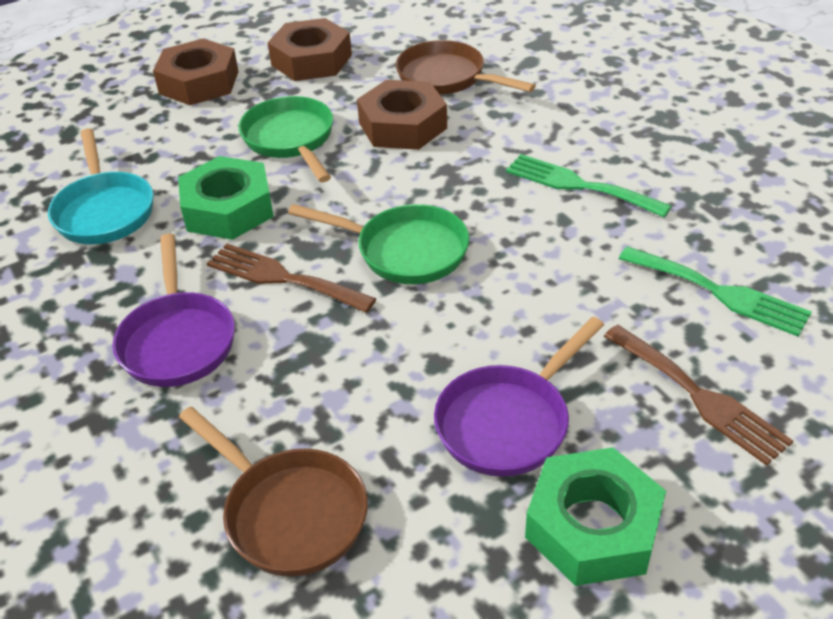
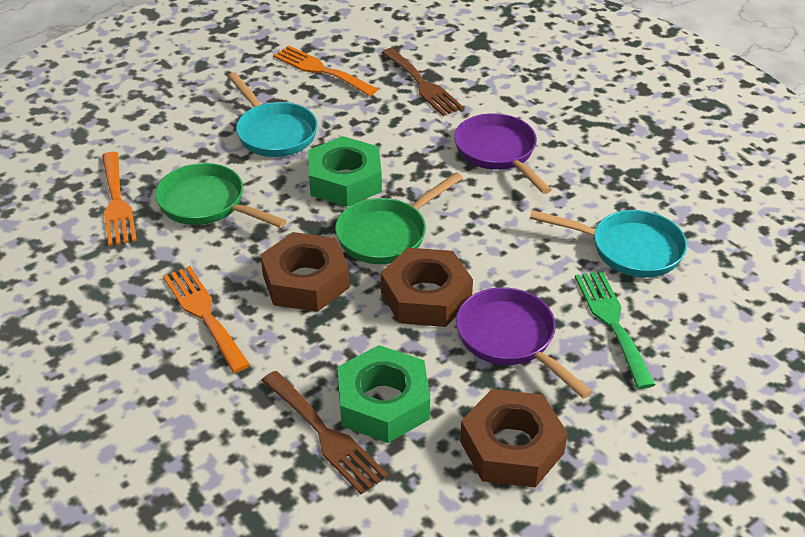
brown pan: [179,407,368,577] [396,40,536,95] = 2 -> none = 0
green fork: [506,154,672,217] [619,246,812,337] = 2 -> [575,271,655,389] = 1
orange fork: none = 0 -> [102,152,137,246] [163,266,250,373] [273,46,378,96] = 3
turquoise pan: [48,128,154,244] = 1 -> [228,72,318,157] [530,210,687,278] = 2

